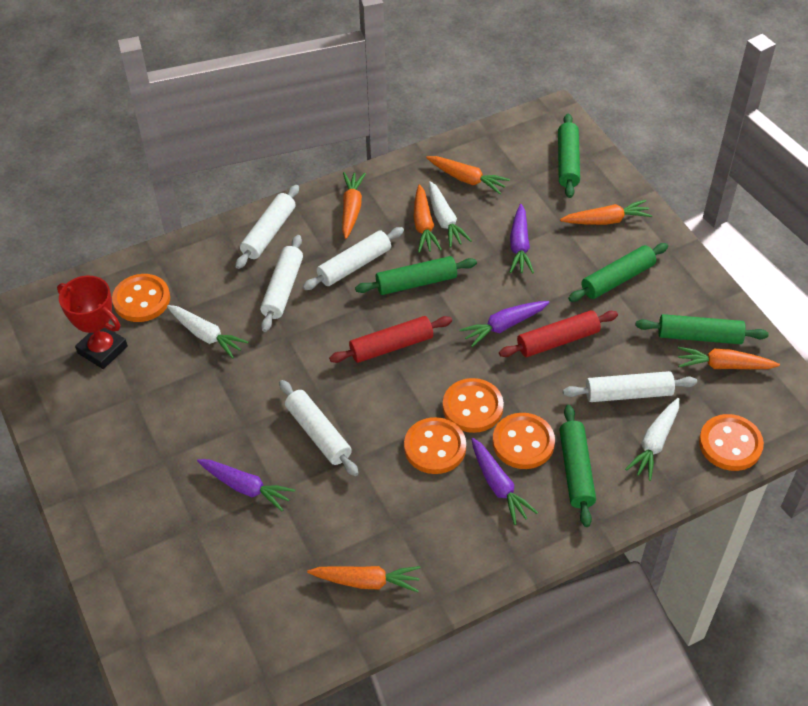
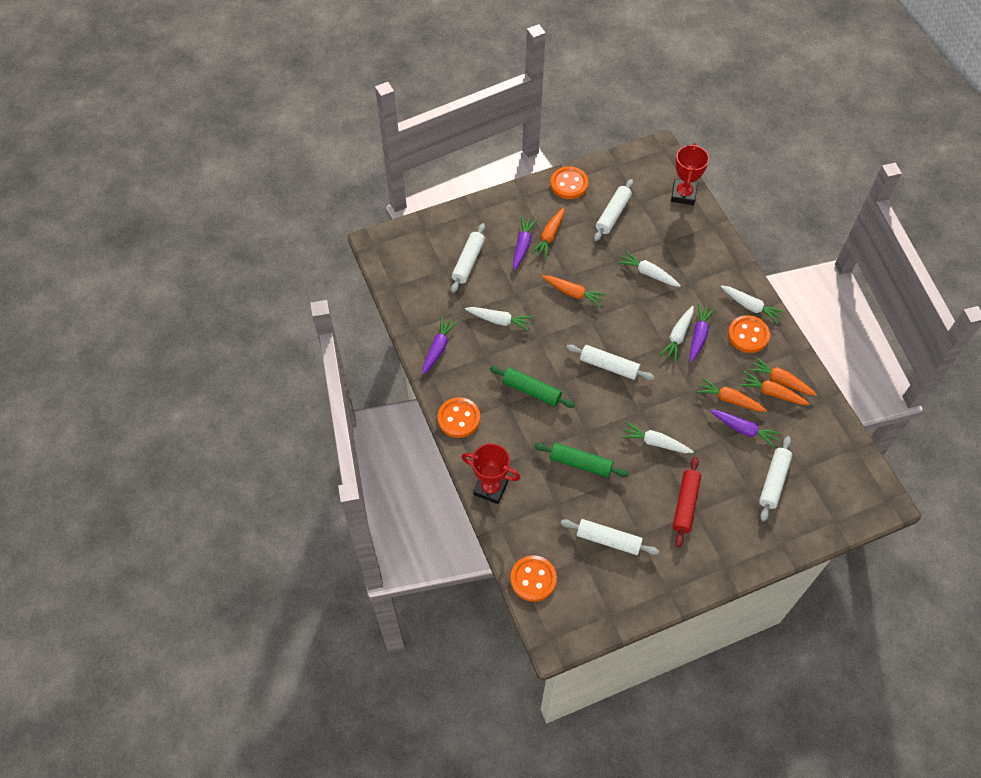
green rolling pin: [355,256,477,295] [558,114,580,198] [559,405,596,527] [568,243,668,302] [635,314,769,344] = 5 -> [490,366,575,408] [535,443,629,477] = 2
orange button: [112,274,170,322] [404,417,466,474] [443,378,504,433] [493,413,555,469] [699,414,764,471] = 5 -> [438,397,480,438] [510,555,557,602] [551,166,588,199] [728,315,770,353] = 4
orange carrot: [307,566,420,592] [342,172,366,239] [413,184,442,253] [426,156,510,194] [560,200,652,225] [677,347,780,369] = 6 -> [531,208,564,259] [541,275,606,308] [696,378,767,412] [739,371,810,405] [748,357,817,396] = 5
red rolling pin: [329,316,452,363] [499,310,618,357] = 2 -> [673,457,701,547] = 1
red trophy: [57,276,128,369] = 1 -> [462,444,520,504] [671,143,709,205] = 2
white carrot: [167,305,248,359] [429,181,472,248] [625,398,679,481] = 3 -> [465,307,533,331] [618,251,681,287] [621,422,694,453] [660,306,694,362] [721,286,785,324] = 5

